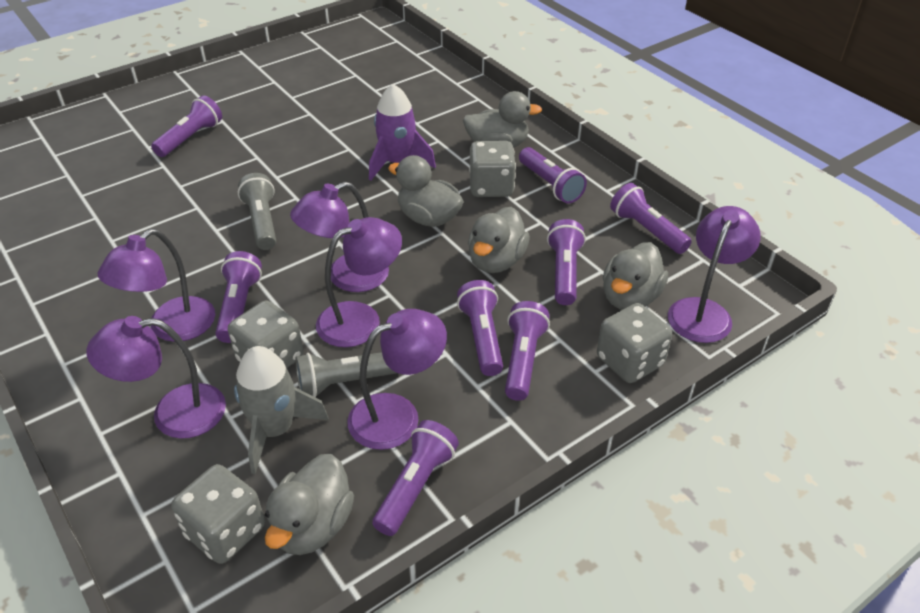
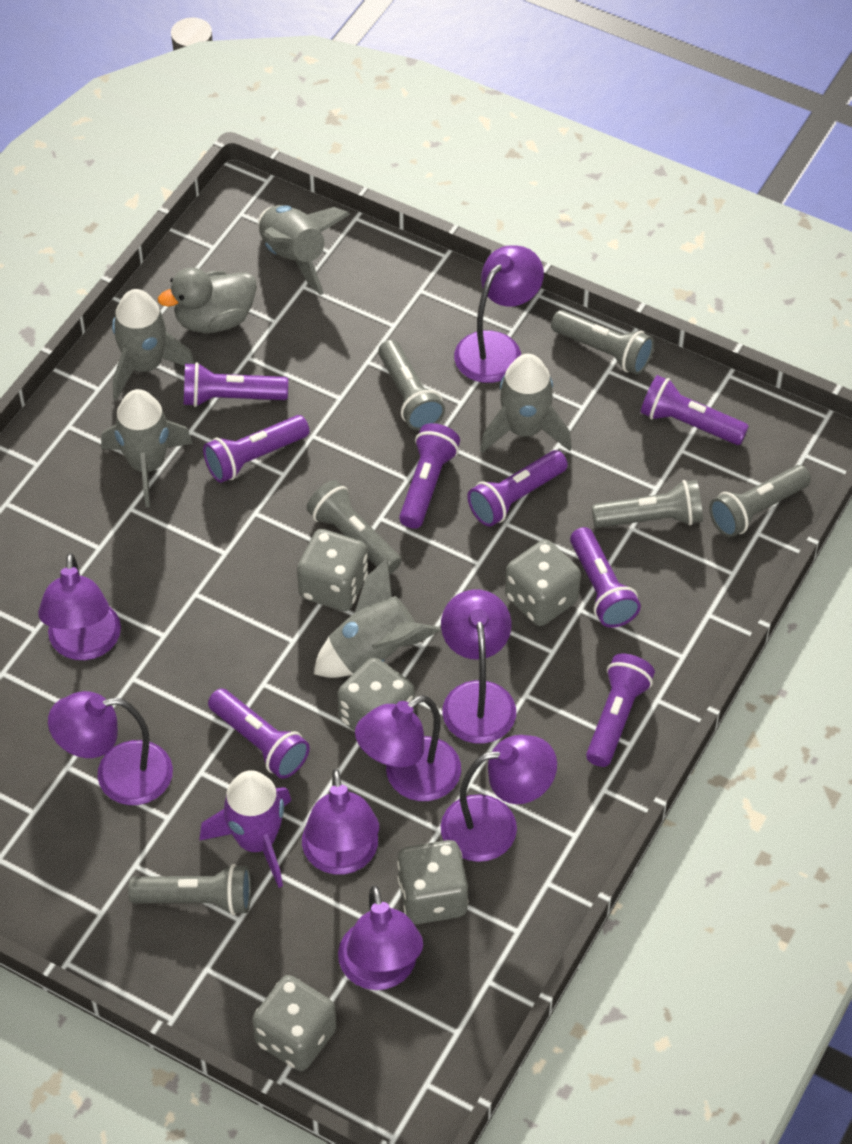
grey dice: [171,464,265,564] [228,300,304,368] [469,141,516,197] [597,303,672,383] = 4 -> [252,975,336,1071] [297,529,368,611] [338,657,415,731] [397,840,468,924] [505,539,581,626] = 5
grey duck: [265,454,354,555] [388,155,464,227] [463,91,542,148] [468,207,530,273] [603,242,668,310] = 5 -> [158,268,257,333] = 1
grey flashlight: [238,173,276,250] [295,352,397,397] = 2 -> [128,864,251,915] [307,480,402,574] [378,340,445,431] [551,310,654,375] [592,480,703,528] [709,465,811,537] = 6
grey rocket: [234,346,329,474] = 1 -> [101,389,193,507] [112,289,195,400] [258,205,350,295] [314,558,441,678] [480,354,572,453] = 5
purple lamp: [86,316,226,439] [98,229,215,342] [290,182,389,292] [316,217,402,347] [347,309,447,450] [668,206,761,343] = 6 -> [38,553,121,660] [48,691,173,805] [302,769,379,875] [338,885,423,990] [355,695,461,801] [441,589,516,744] [441,735,557,862] [454,245,544,383] = 8

